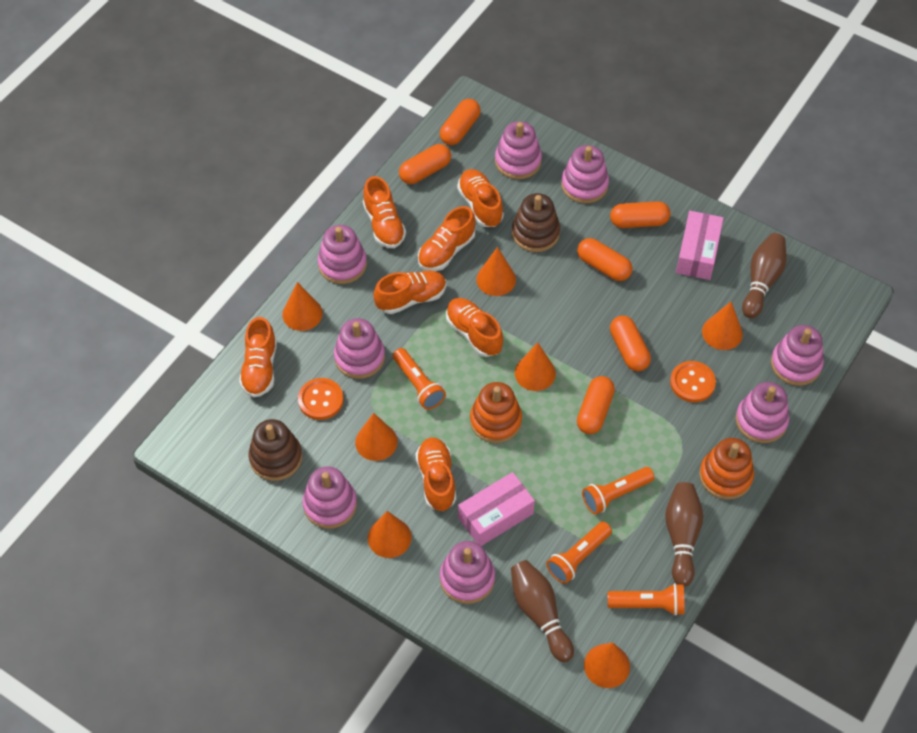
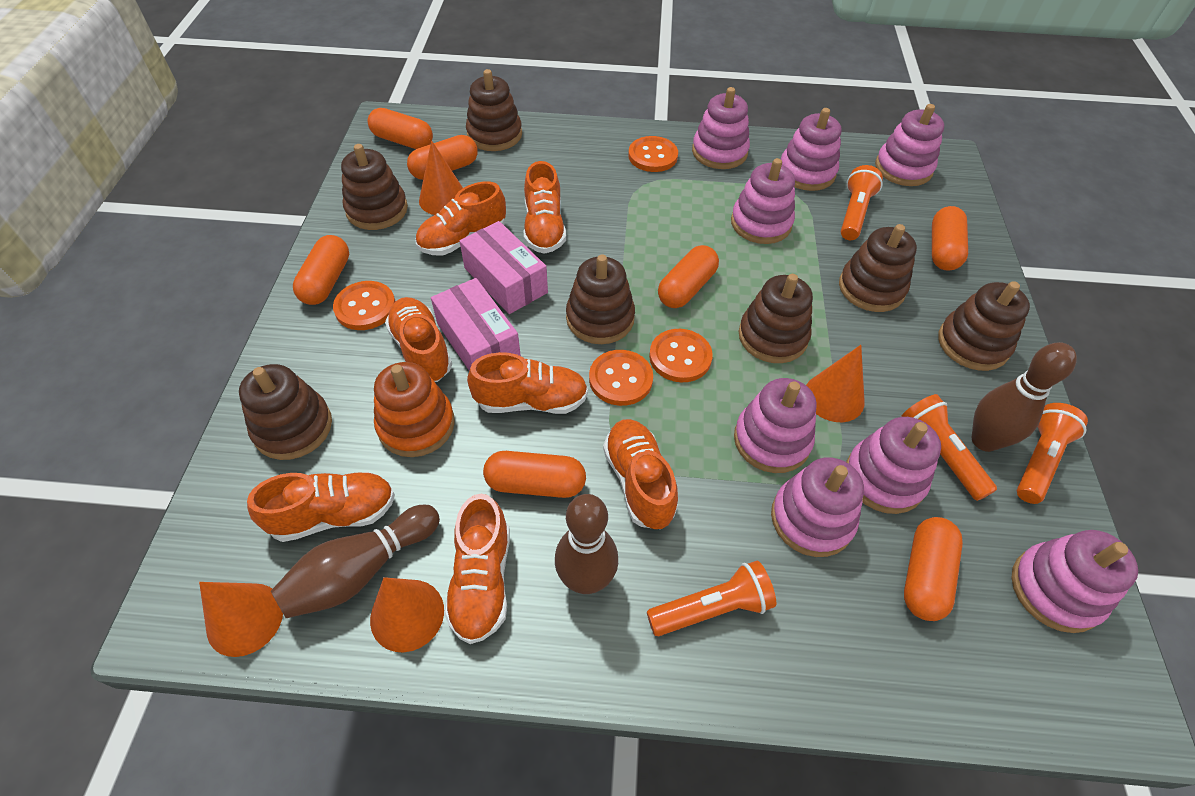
brown stacking toy: [248,419,302,481] [512,193,560,252] = 2 -> [239,364,332,460] [341,144,408,230] [466,69,522,151] [566,255,635,344] [739,274,813,363] [839,224,917,312] [938,281,1030,371] = 7
orange button: [298,378,344,420] [670,361,716,402] = 2 -> [333,281,395,330] [589,350,653,406] [628,136,678,172] [649,329,713,382] = 4
orange capsule: [399,144,451,184] [440,99,481,145] [577,238,633,281] [577,376,615,434] [610,201,670,228] [610,315,651,371] = 6 -> [293,235,349,305] [368,108,433,149] [407,135,478,180] [483,451,586,498] [658,245,719,308] [904,517,963,621] [932,206,968,271] = 7
orange cone: [282,282,323,331] [355,413,398,461] [368,511,412,558] [476,247,516,296] [515,343,556,391] [584,642,630,688] [702,302,743,350] = 7 -> [199,582,283,657] [370,577,444,652] [419,140,463,215] [806,345,865,422] = 4
orange stacking toy: [470,382,522,443] [699,438,754,500] = 2 -> [374,362,455,457] = 1

